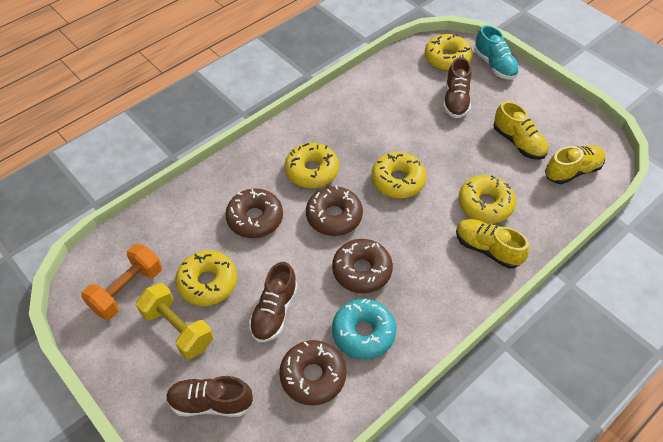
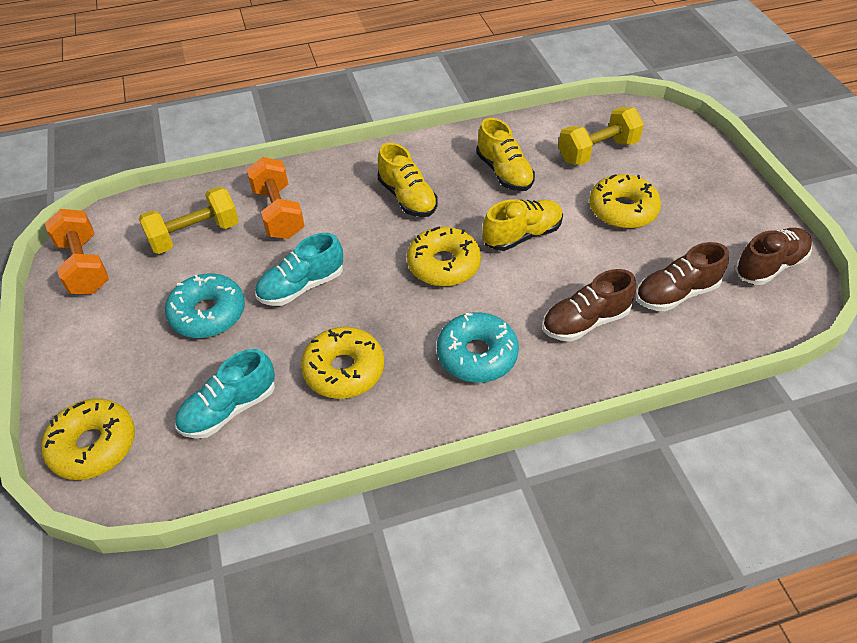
brown donut: [225,188,283,238] [279,340,346,406] [306,186,363,236] [332,239,393,293] = 4 -> none = 0
orange dumbbell: [81,244,162,320] = 1 -> [45,209,109,294] [247,157,305,239] = 2
turquoise donut: [332,299,396,360] = 1 -> [165,274,245,338] [437,312,519,383] = 2
turquoise shoe: [474,25,519,80] = 1 -> [175,349,275,439] [255,233,343,306] = 2
yellow donut: [175,250,237,306] [285,143,339,188] [371,152,426,198] [425,34,473,71] [459,175,516,223] = 5 -> [41,399,135,480] [301,327,384,399] [407,226,481,287] [589,174,661,229] = 4
yellow dumbbell: [136,283,213,359] = 1 -> [139,186,239,254] [558,107,644,165] = 2

